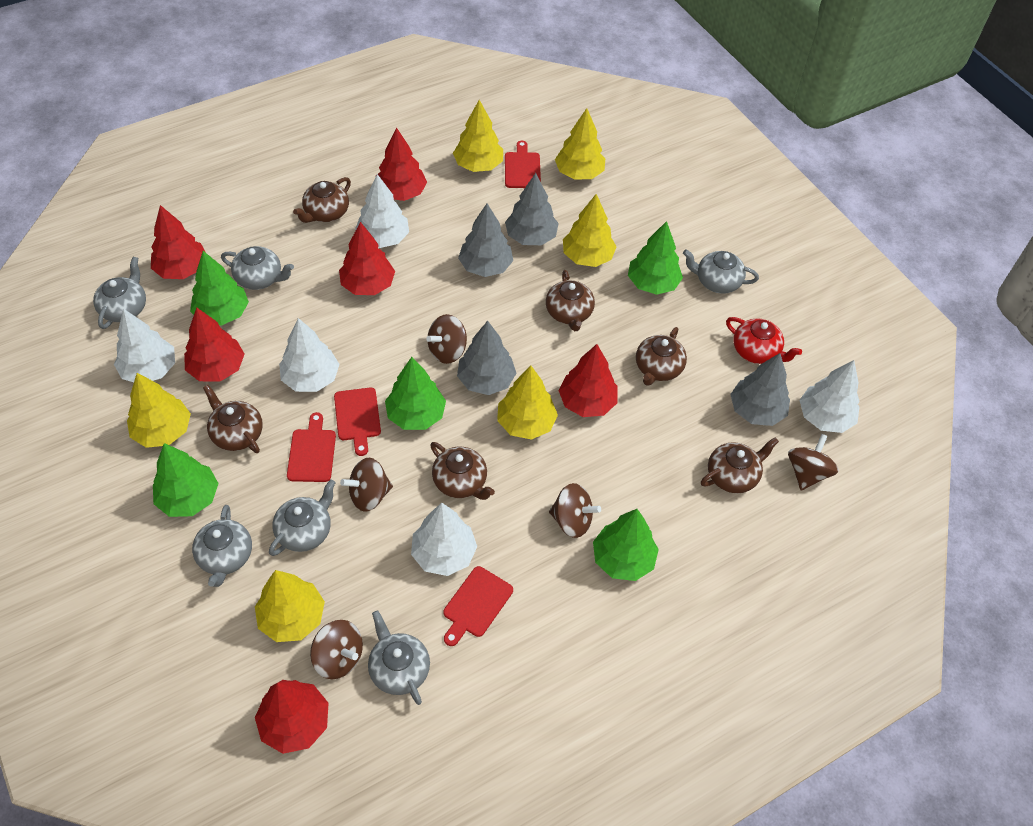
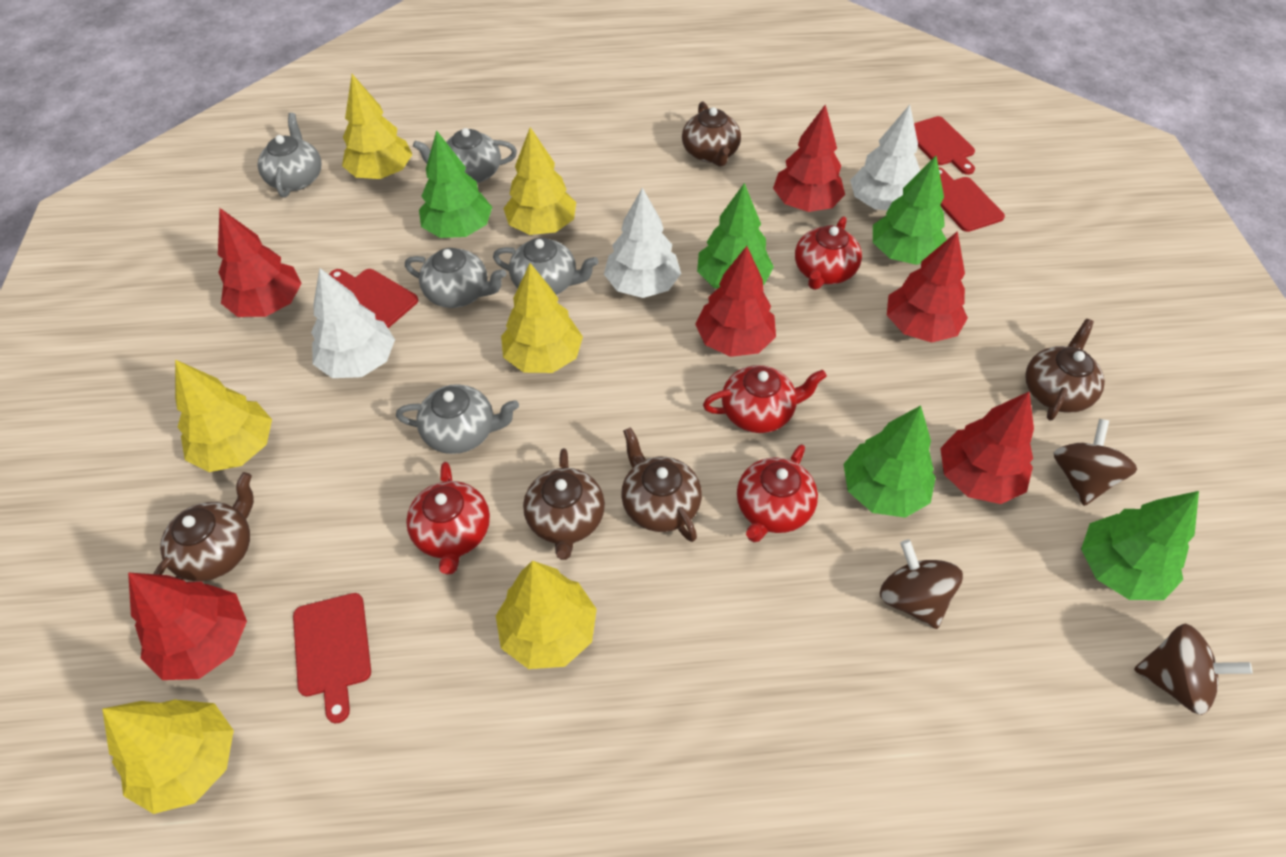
brown spinning top: [310,620,363,679] [340,457,393,512] [426,314,467,364] [549,483,601,538] [788,434,839,491] = 5 -> [880,540,963,629] [1054,419,1137,506] [1134,623,1252,715] = 3
brown teapot: [203,385,263,453] [293,177,351,223] [430,442,495,500] [546,270,595,331] [636,327,687,386] [701,437,779,493] = 6 -> [153,472,254,581] [523,448,605,560] [621,427,702,542] [682,101,741,167] [1025,319,1105,421] = 5
grey teapot: [93,257,146,329] [192,505,252,587] [221,246,294,290] [269,479,336,556] [368,610,430,705] [683,249,759,294] = 6 -> [258,113,322,198] [396,384,519,454] [405,248,506,308] [413,128,517,183] [493,238,599,295] = 5
grey tree: [457,321,516,395] [458,204,513,277] [505,173,559,245] [730,353,790,426] = 4 -> none = 0
red teapot: [726,317,802,364] = 1 -> [406,462,490,575] [703,365,827,433] [737,444,818,542] [795,216,862,290] = 4
white tree: [114,309,175,382] [279,318,339,392] [355,174,409,248] [411,503,477,576] [800,360,860,433] = 5 -> [311,268,395,378] [604,188,681,298] [850,105,920,210] = 3

